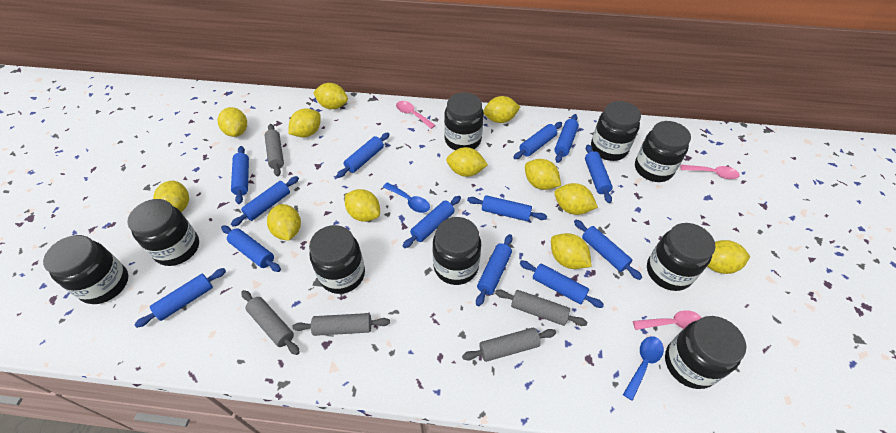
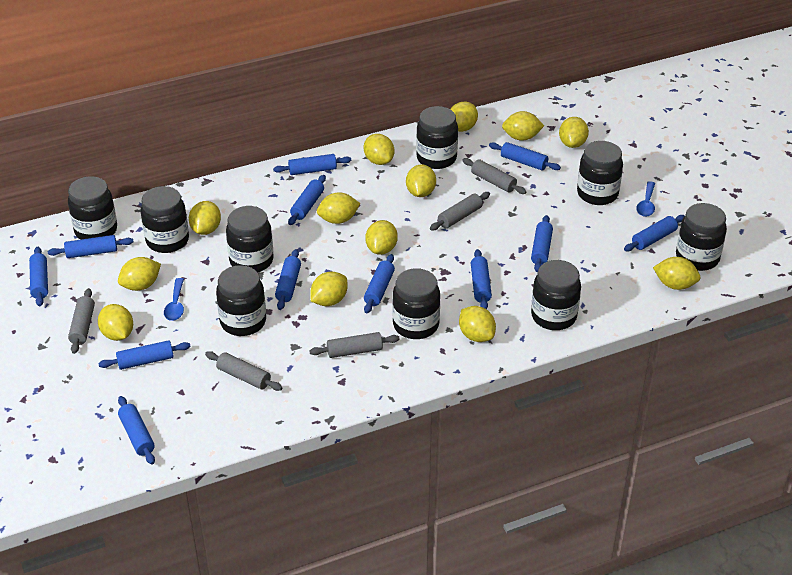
blue rolling pin: [134,268,226,328] [221,225,281,272] [231,146,249,204] [231,176,299,227] [337,133,390,178] [403,196,461,248] [467,195,547,221] [476,234,513,306] [513,122,562,159] [519,261,604,308] [554,114,579,163] [574,220,642,280] [585,144,613,203] = 13 -> [29,247,48,306] [48,235,133,258] [98,340,190,370] [118,396,155,465] [273,154,351,175] [275,249,301,310] [288,175,326,225] [364,254,395,314] [471,249,492,309] [489,142,561,170] [531,215,553,272] [624,215,685,251] = 12
pink spoon: [396,101,436,129] [633,310,702,330] [681,165,740,179] = 3 -> none = 0
yellow lemon: [153,181,189,212] [218,107,247,137] [267,204,301,241] [288,108,321,138] [313,83,348,109] [345,189,380,222] [446,147,488,177] [483,96,520,123] [525,159,561,190] [551,233,592,269] [554,183,598,215] [708,240,750,274] = 12 -> [98,304,133,341] [118,257,161,291] [189,201,221,235] [311,272,348,306] [317,192,360,224] [364,134,395,165] [365,220,398,255] [406,164,436,197] [450,102,478,132] [459,306,496,342] [502,111,544,141] [559,117,589,148] [653,257,701,290] = 13

